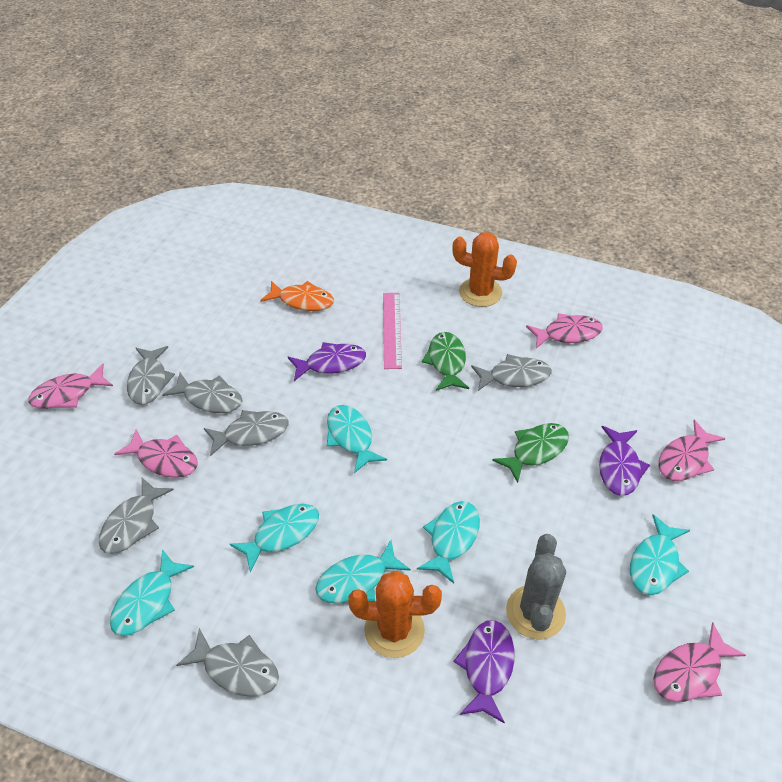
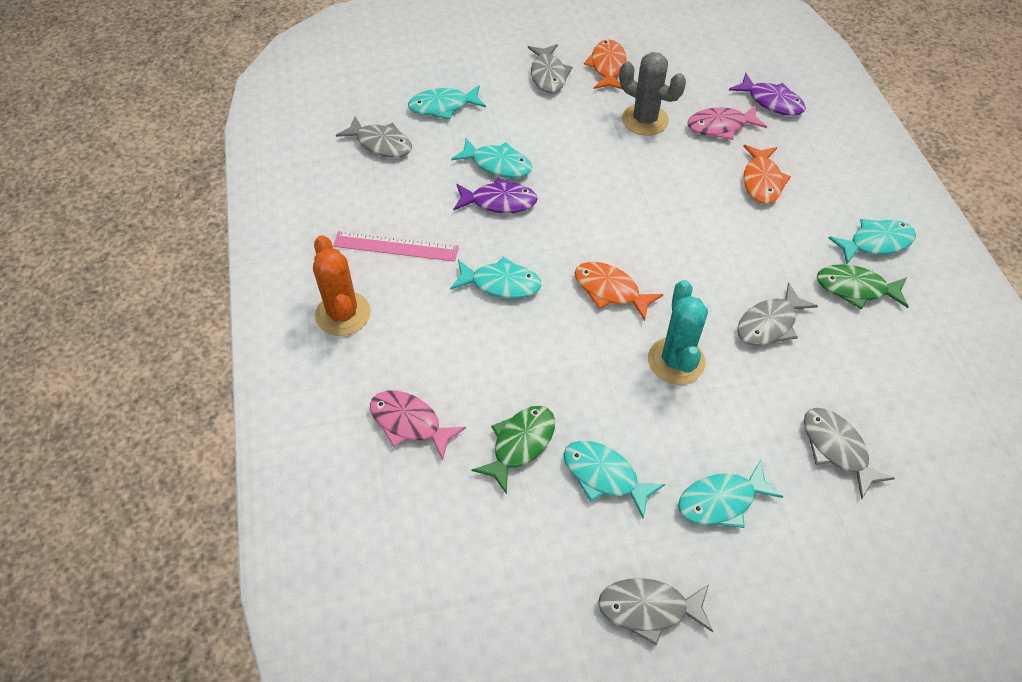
grey fish: [99,477,174,554] [127,346,175,405] [162,373,243,413] [176,628,279,697] [204,410,289,456] [471,354,551,391] = 6 -> [336,116,412,158] [528,44,573,93] [598,578,713,645] [737,283,818,346] [804,408,895,499] = 5
orange cactus: [348,571,442,658] [452,232,517,307] = 2 -> [313,235,371,336] = 1
orange fish: [260,281,334,311] = 1 -> [575,262,663,321] [584,40,627,89] [743,145,791,204] = 3
pink fish: [28,364,113,409] [114,429,198,478] [526,313,603,349] [653,622,746,702] [659,420,726,481] = 5 -> [370,391,466,460] [687,105,767,140] = 2
purple fish: [288,342,366,381] [453,620,514,724] [599,426,650,496] = 3 -> [453,177,538,213] [729,73,806,116] = 2
turquoise cactus: none = 0 -> [648,280,708,385] = 1

